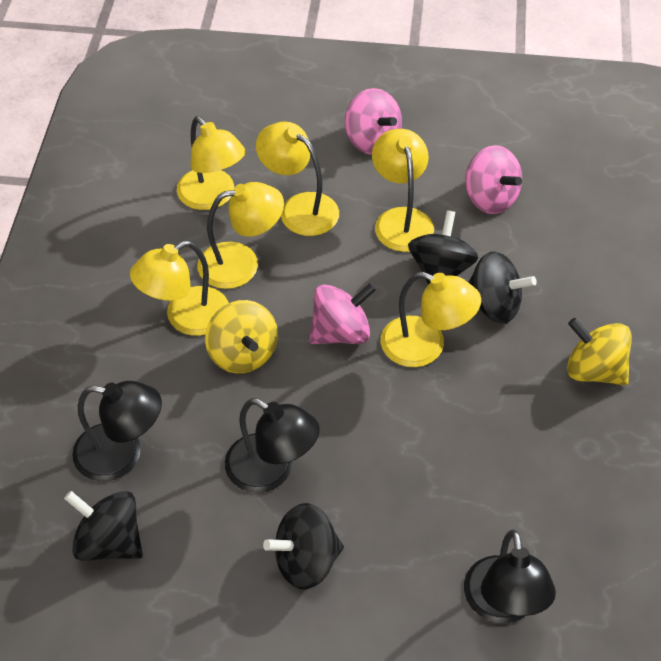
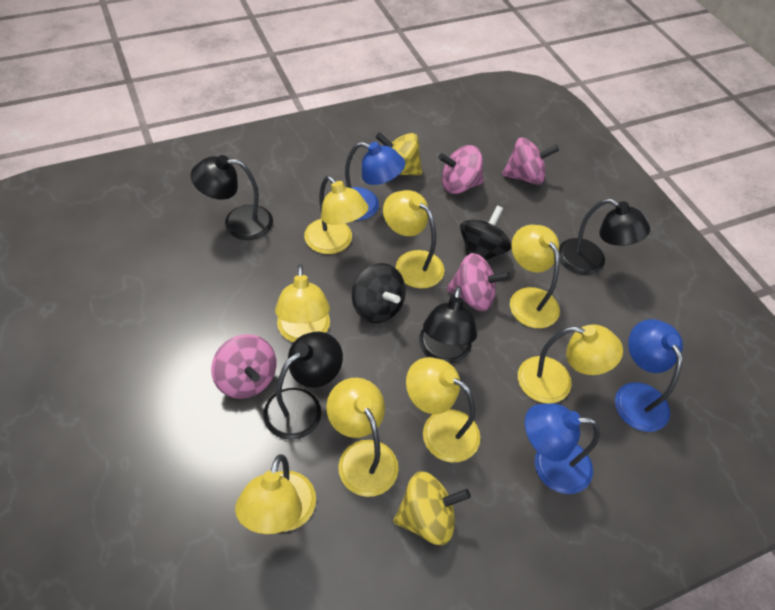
black lamp: [72,381,162,481] [225,398,320,493] [464,530,556,623] = 3 -> [191,155,273,240] [263,331,343,440] [419,286,477,364] [559,199,650,275] = 4
black spinning top: [64,491,143,561] [263,503,344,589] [408,210,478,285] [468,252,537,324] = 4 -> [352,263,406,323] [460,206,512,261] = 2
blue lamp: none = 0 -> [345,142,405,221] [525,404,600,494] [615,319,683,432] = 3
pink spinning top: [309,283,376,344] [345,88,402,155] [465,145,522,214] = 3 -> [211,334,277,399] [438,145,484,194] [446,253,511,311] [502,138,559,185] = 4
yellow lamp: [130,241,228,336] [177,116,246,210] [197,182,284,289] [256,121,339,236] [372,129,434,252] [381,272,481,367] = 6 -> [235,454,316,534] [275,265,330,342] [304,176,369,254] [326,378,399,497] [383,190,445,289] [406,357,480,463] [510,225,560,328] [518,324,623,404] = 8

